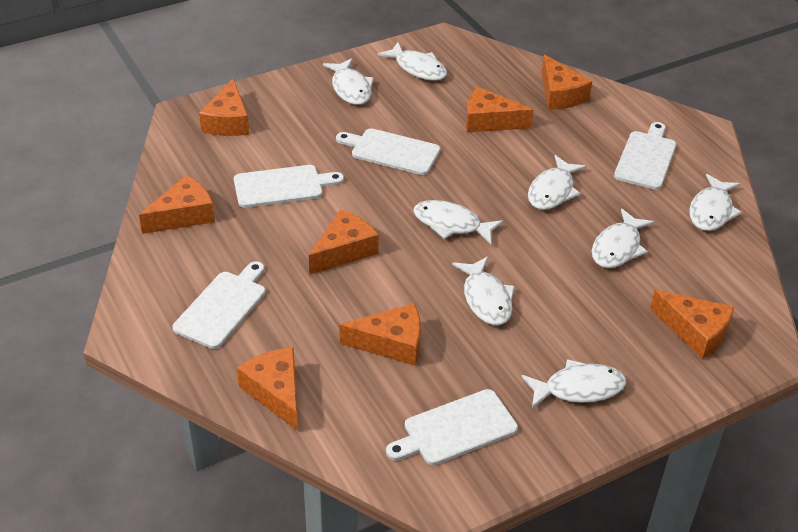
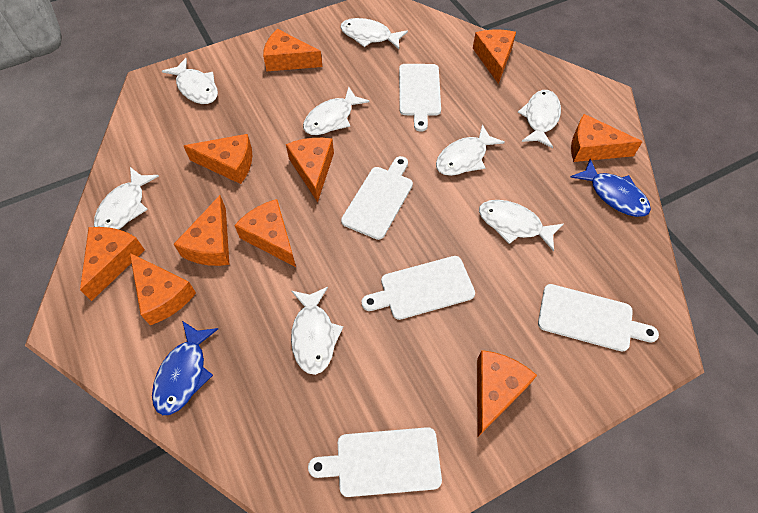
blue fish: none = 0 -> [152,321,218,415] [571,159,651,217] = 2
orange cheese: [139,175,215,234] [199,79,249,136] [237,347,298,431] [309,209,379,275] [339,303,421,366] [466,87,533,132] [542,55,592,109] [650,290,734,359] = 8 -> [80,227,145,301] [130,253,196,325] [174,195,229,266] [184,134,252,184] [234,199,296,267] [263,29,322,71] [286,138,334,202] [473,30,516,84] [477,350,537,438] [571,114,643,162] = 10

